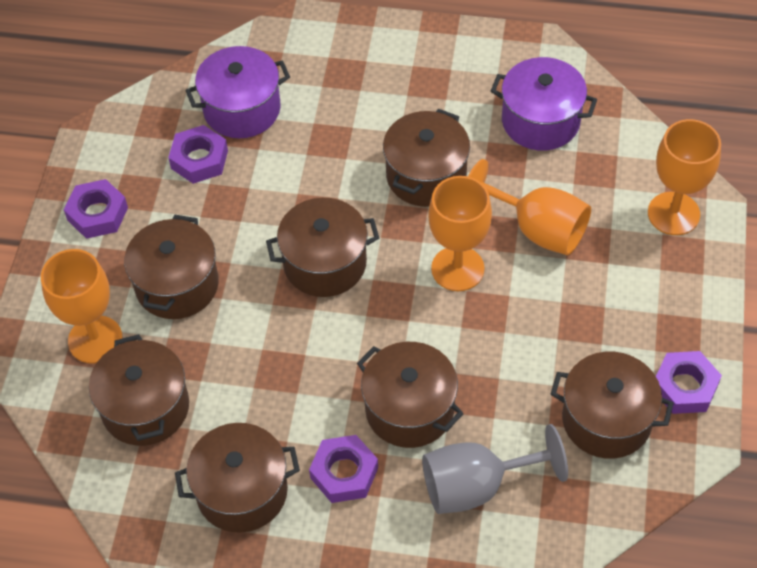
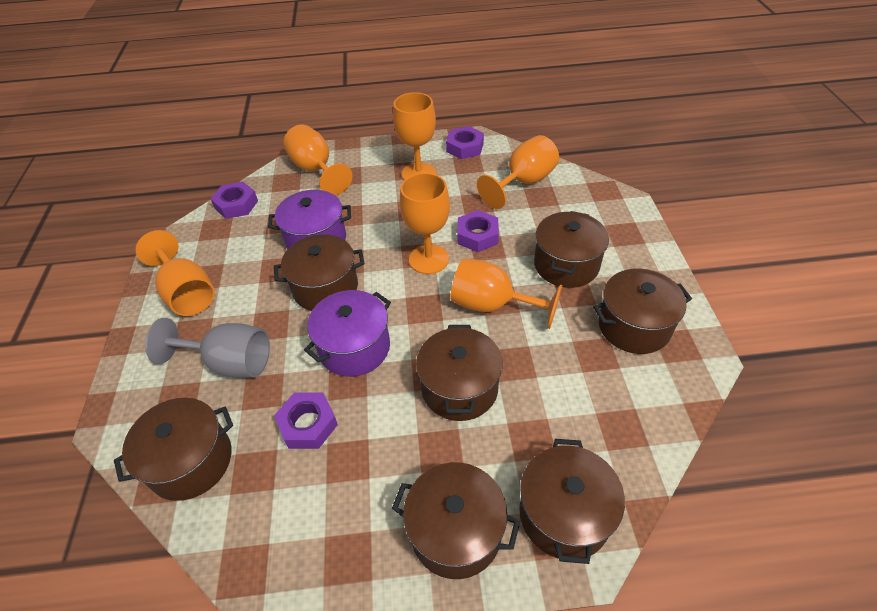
orange goblet: [41,249,122,364] [428,176,492,291] [468,159,591,255] [648,119,721,235] = 4 -> [135,230,215,316] [283,124,352,196] [393,92,436,180] [400,173,450,274] [451,258,562,329] [477,135,559,209] = 6

